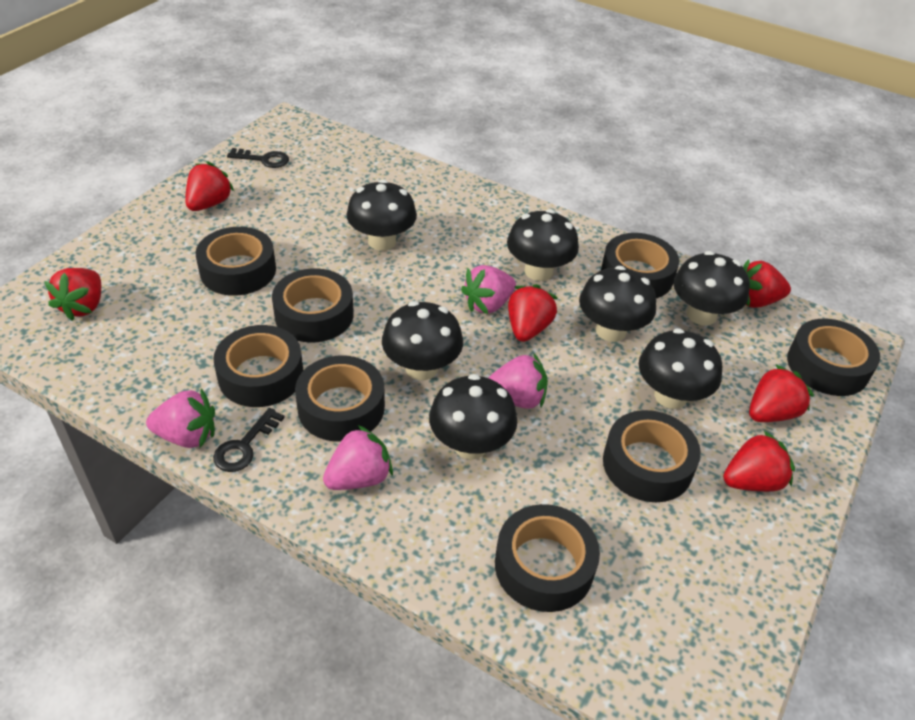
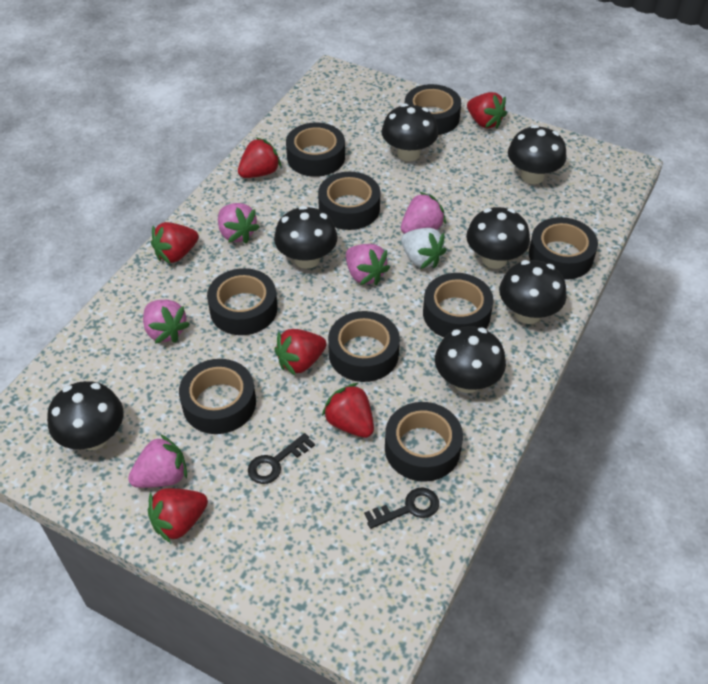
black tape: [196,227,276,296] [213,325,303,407] [272,268,354,343] [295,355,385,442] [495,504,600,612] [601,233,679,298] [603,410,701,502] [787,318,880,396] = 8 -> [179,359,256,434] [207,268,277,335] [286,123,345,177] [318,172,380,230] [328,311,400,382] [385,402,463,482] [405,84,461,135] [423,273,494,337] [529,217,598,280] = 9
pink strawberry: [146,388,215,448] [323,425,393,490] [461,265,516,314] [488,353,548,409] = 4 -> [128,434,187,488] [143,300,190,343] [218,203,260,244] [346,244,390,285] [401,192,446,234] = 5
white strawberry: none = 0 -> [401,228,447,269] = 1

